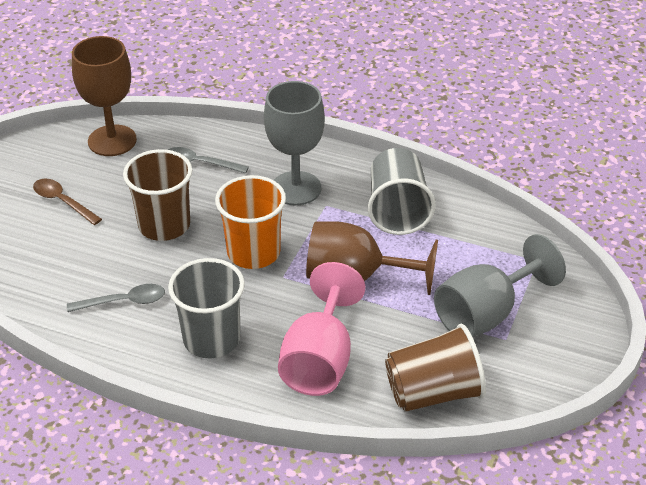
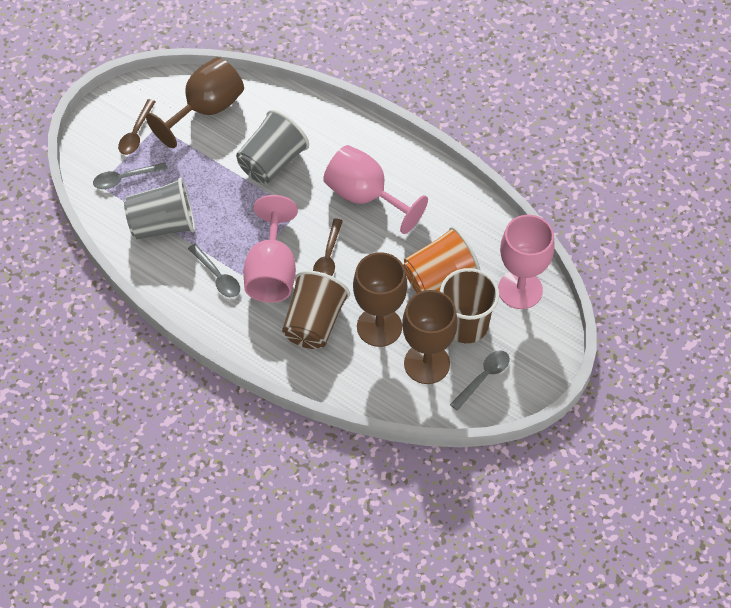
brown goblet: [72,36,137,156] [306,221,438,295] = 2 -> [146,57,244,148] [353,252,407,347] [402,290,458,384] = 3
brown spoon: [33,179,102,225] = 1 -> [118,99,156,155] [313,219,343,276] = 2
grey goblet: [264,81,325,205] [434,234,566,337] = 2 -> none = 0
grey spoon: [67,284,165,312] [168,147,249,174] = 2 -> [93,163,168,189] [188,244,240,297] [450,350,510,411] = 3
pink goblet: [278,262,365,396] = 1 -> [243,195,298,303] [323,145,428,234] [498,215,555,309] = 3

